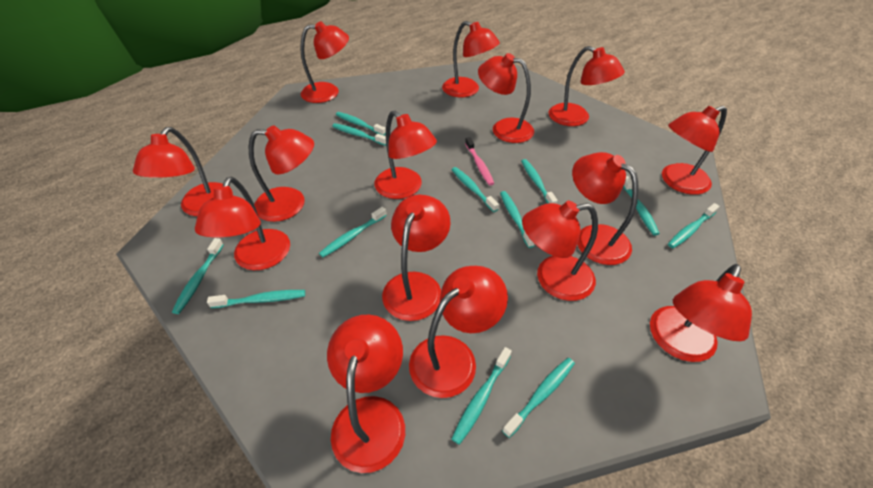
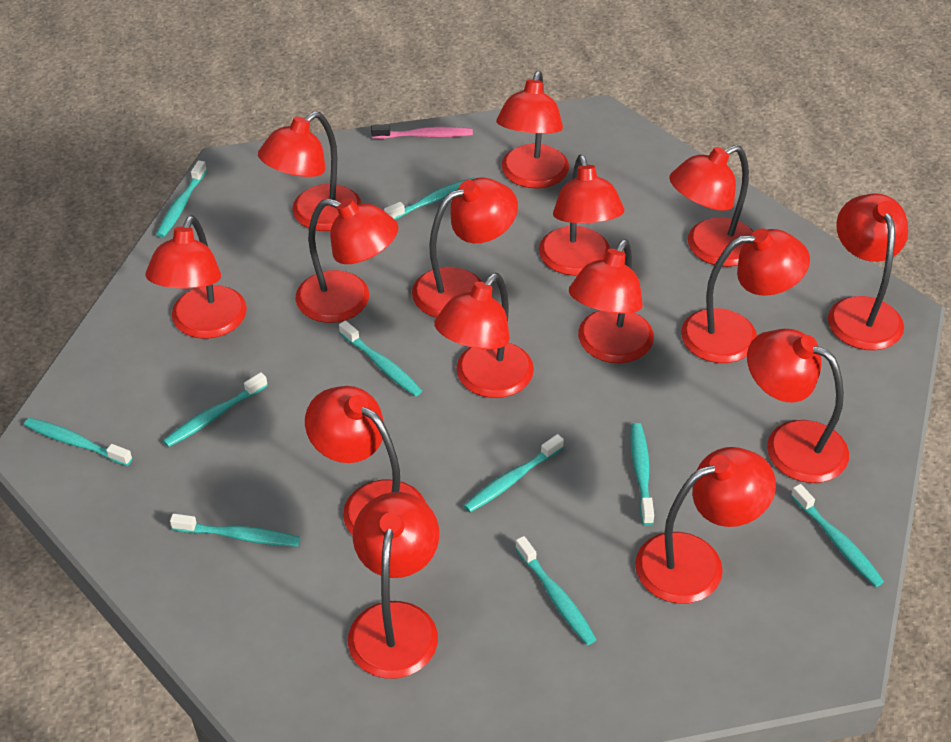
turquoise toothbrush: [172,238,224,314] [207,290,305,308] [319,207,387,257] [332,123,386,146] [336,112,386,136] [451,347,512,445] [452,167,499,212] [500,191,535,248] [502,358,575,438] [521,159,558,204] [623,176,660,236] [668,203,720,248] = 12 -> [24,418,132,466] [156,160,207,238] [163,372,268,447] [170,514,300,547] [339,321,422,396] [384,177,475,220] [463,434,564,513] [515,536,597,645] [630,423,654,525] [791,484,884,587] = 10

